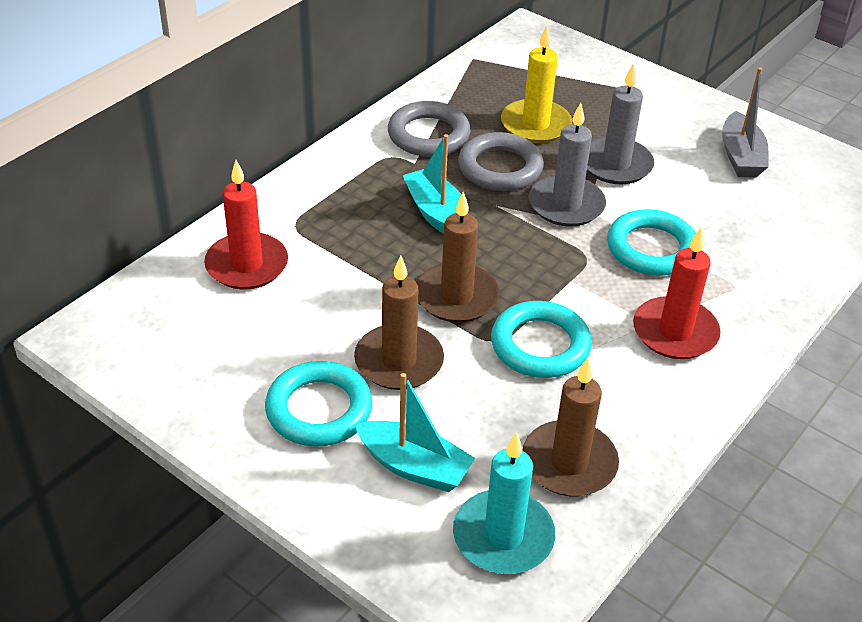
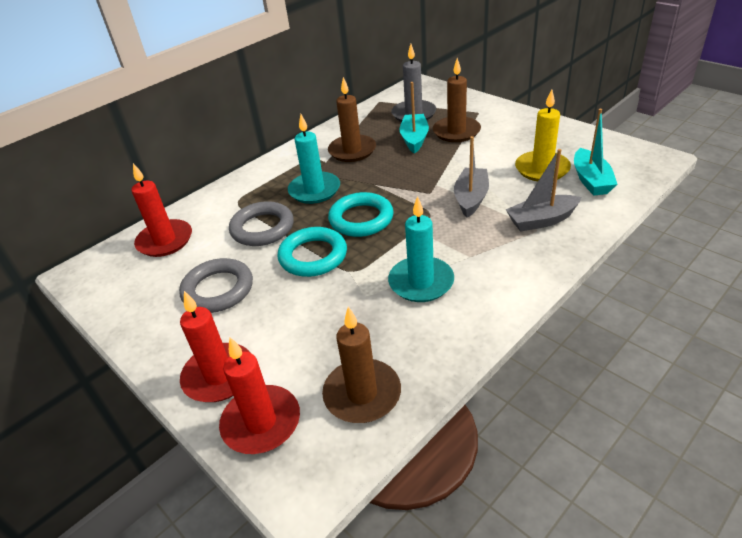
grey boat: [722,67,769,178] = 1 -> [454,136,489,218] [505,149,581,231] = 2
grey candle: [529,103,606,227] [587,63,654,184] = 2 -> [391,44,436,122] = 1
red candle: [204,160,288,289] [633,228,721,359] = 2 -> [132,163,192,257] [180,291,250,402] [219,337,300,454] = 3
turquoise candle: [453,432,555,574] = 1 -> [288,114,340,204] [388,196,454,302] = 2
turquoise ring: [265,361,372,447] [491,301,592,378] [607,209,696,276] = 3 -> [277,227,347,277] [328,192,393,237] = 2

